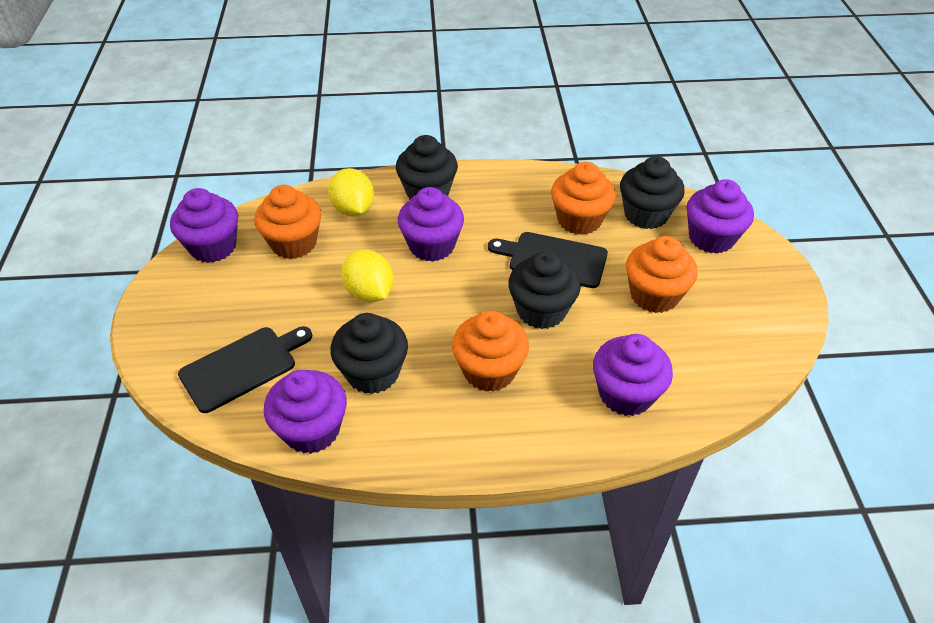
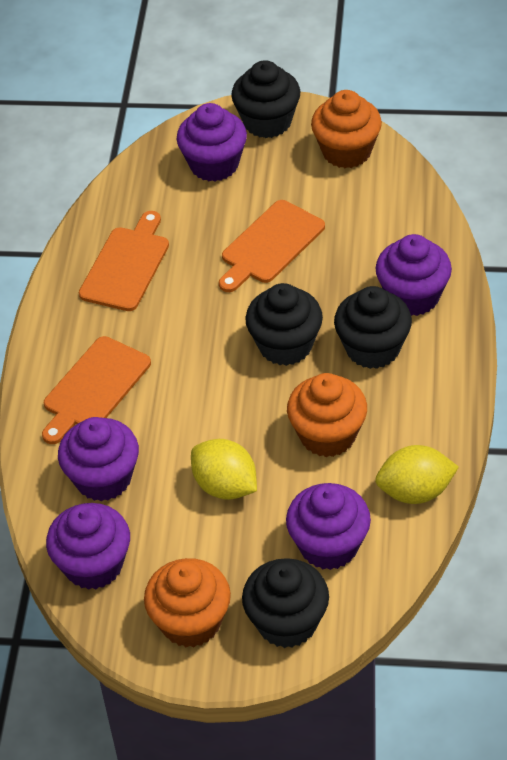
black cutting board: [178,326,312,413] [488,232,608,288] = 2 -> none = 0
orange cupcake: [254,185,321,259] [452,311,529,392] [551,162,616,235] [626,236,698,313] = 4 -> [144,558,231,647] [287,373,367,457] [311,90,382,168] = 3
orange cutting board: none = 0 -> [42,336,151,444] [79,211,169,311] [219,200,325,292] = 3

